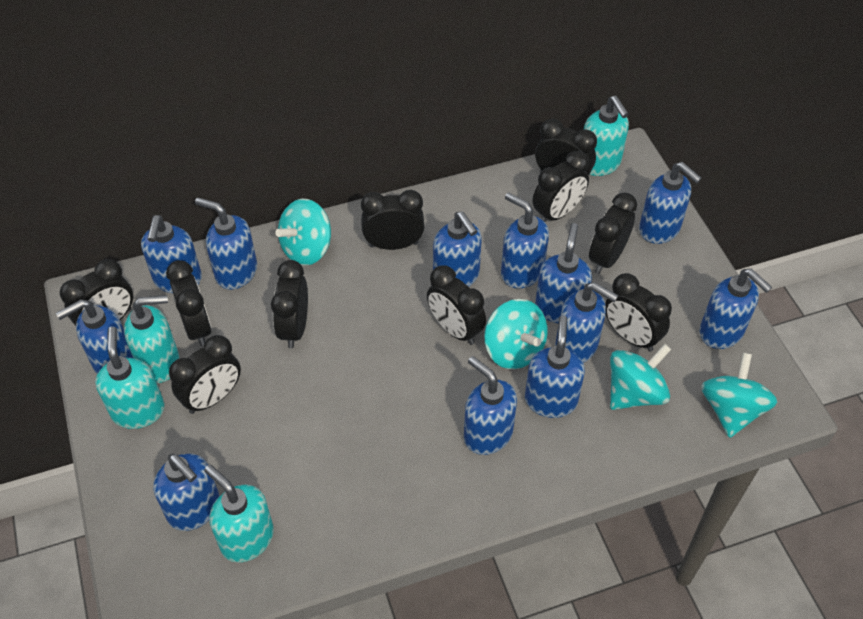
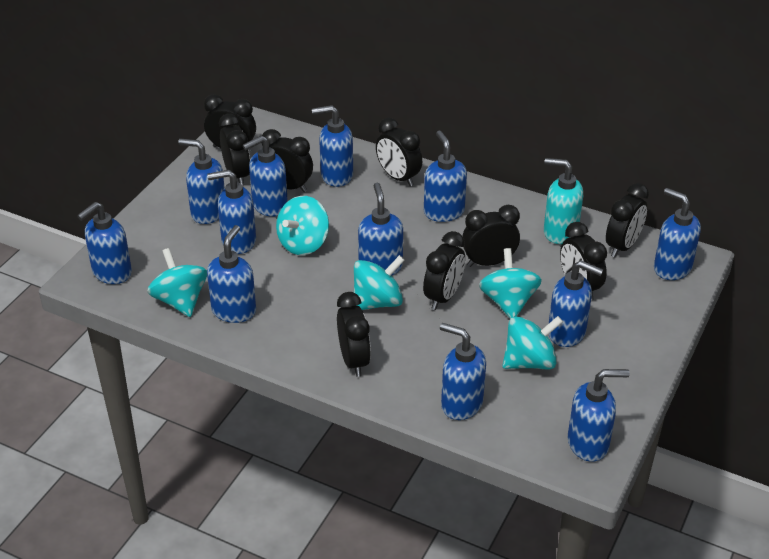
black clock: [60,259,133,326] [166,260,211,346] [169,335,241,414] [271,260,308,348] [361,190,425,250] [427,265,486,345] [532,151,589,222] [535,119,597,176] [589,192,637,274] [605,273,672,352] = 10 -> [204,94,256,153] [219,113,250,186] [262,129,313,192] [337,292,371,377] [376,117,422,187] [423,231,465,310] [463,205,520,267] [560,222,607,300] [606,183,649,257] = 9
turquoise soap dispenser: [95,327,165,429] [124,295,179,383] [204,465,274,562] [584,96,629,176] = 4 -> [544,158,583,244] = 1
turquoise spinning top: [275,199,331,266] [484,299,548,369] [610,344,671,410] [701,353,777,438] = 4 -> [147,248,207,317] [276,196,329,255] [354,255,405,310] [479,248,542,318] [502,316,563,369] = 5

